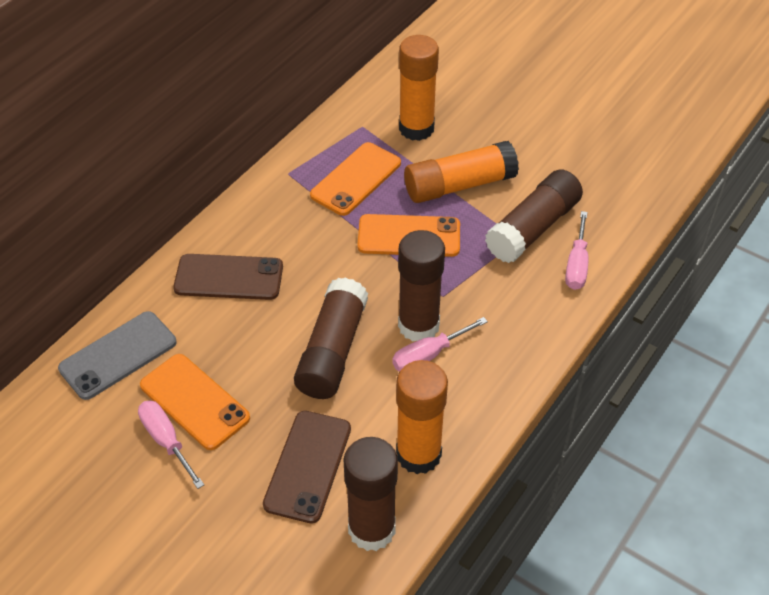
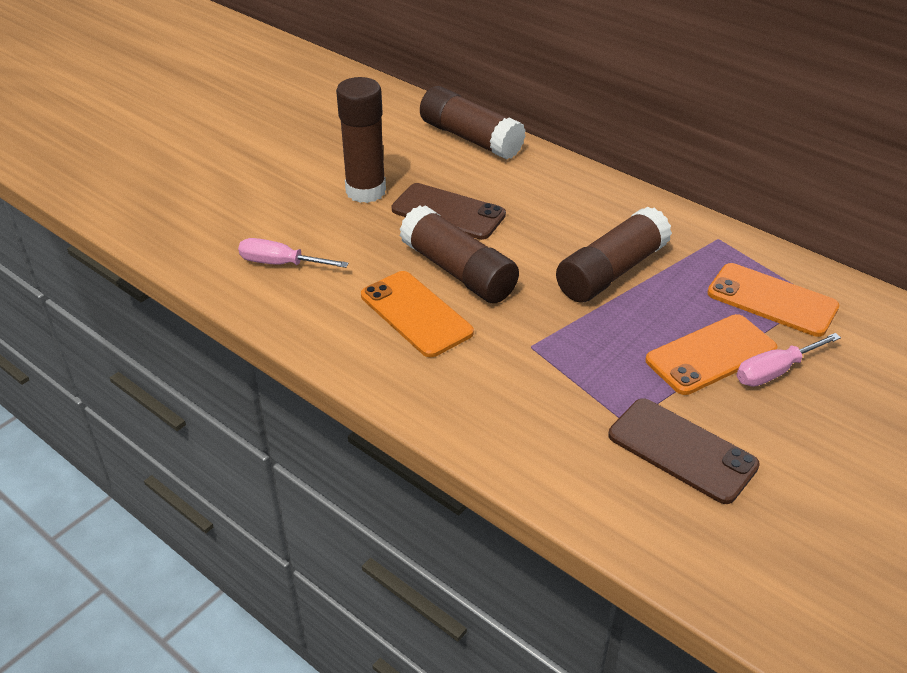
grey phone: [58,311,176,400] = 1 -> none = 0
orange glue stick: [396,360,448,474] [399,35,439,141] [404,141,519,203] = 3 -> none = 0
pink screwdriver: [138,401,204,489] [392,317,488,372] [565,211,588,290] = 3 -> [238,238,348,268] [737,333,841,387] = 2

